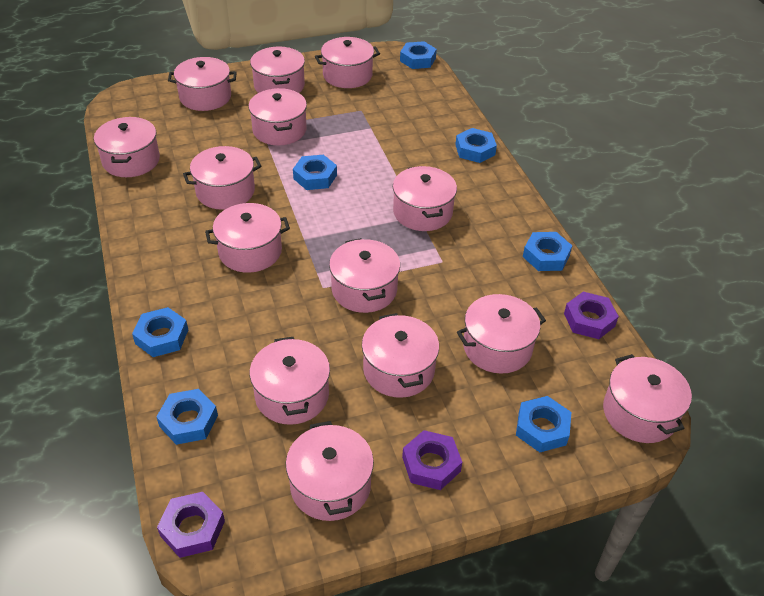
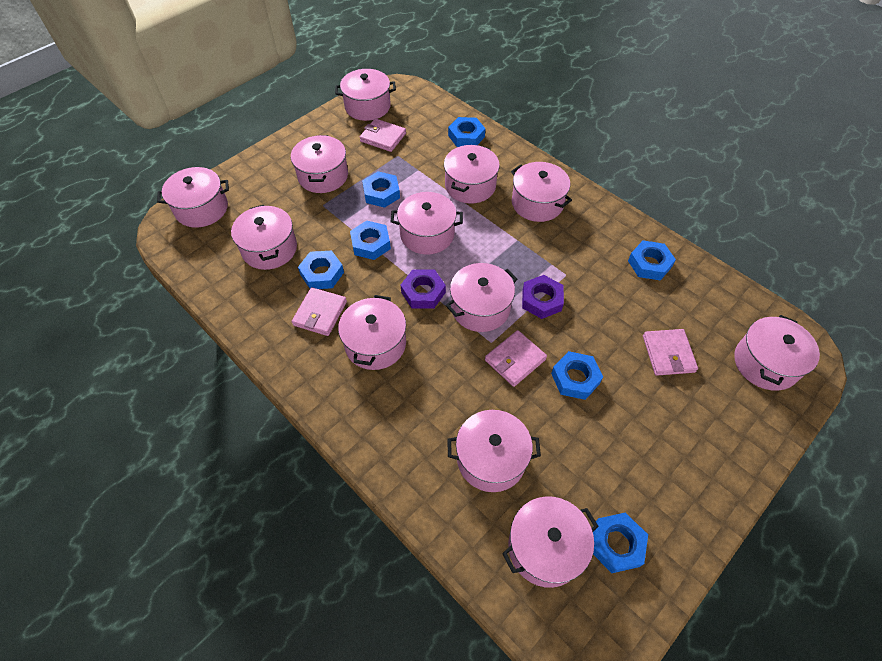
pink pot: [94,117,160,177] [168,57,237,111] [183,146,262,210] [205,203,290,273] [248,88,307,145] [250,46,305,93] [250,337,330,425] [286,421,374,521] [315,37,380,88] [329,238,400,313] [362,313,439,398] [393,166,457,231] [457,294,546,374] [603,354,692,443] = 14 -> [157,167,229,228] [231,205,297,270] [291,135,348,193] [335,69,396,121] [338,295,406,370] [391,192,463,255] [444,145,500,204] [446,263,517,332] [448,410,541,492] [502,496,598,588] [511,162,572,222] [734,315,820,391] = 12
pink wallet: none = 0 -> [292,287,347,336] [360,119,406,152] [485,330,547,387] [643,329,698,376] = 4
purple nut: [157,492,225,558] [402,430,462,490] [564,292,619,339] = 3 -> [401,269,446,309] [522,275,564,319] = 2

